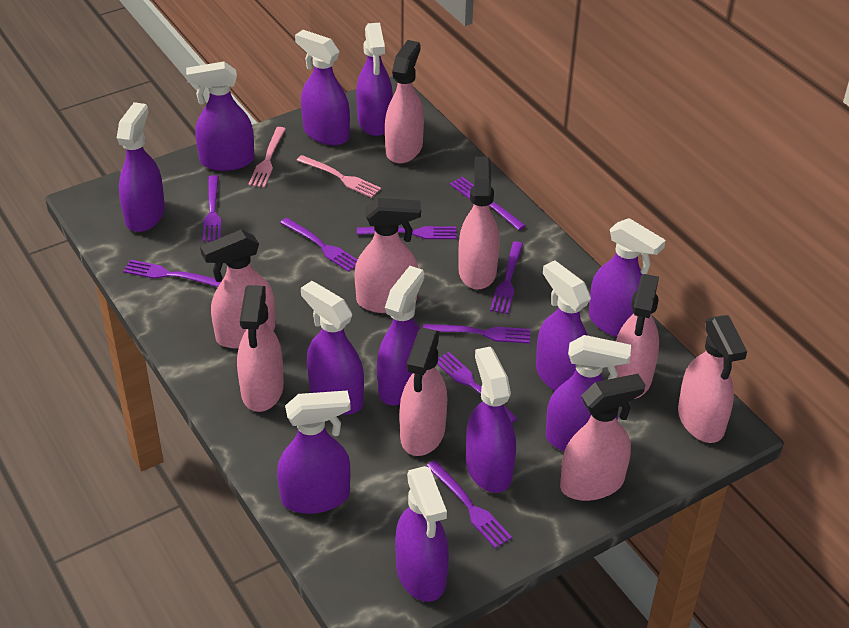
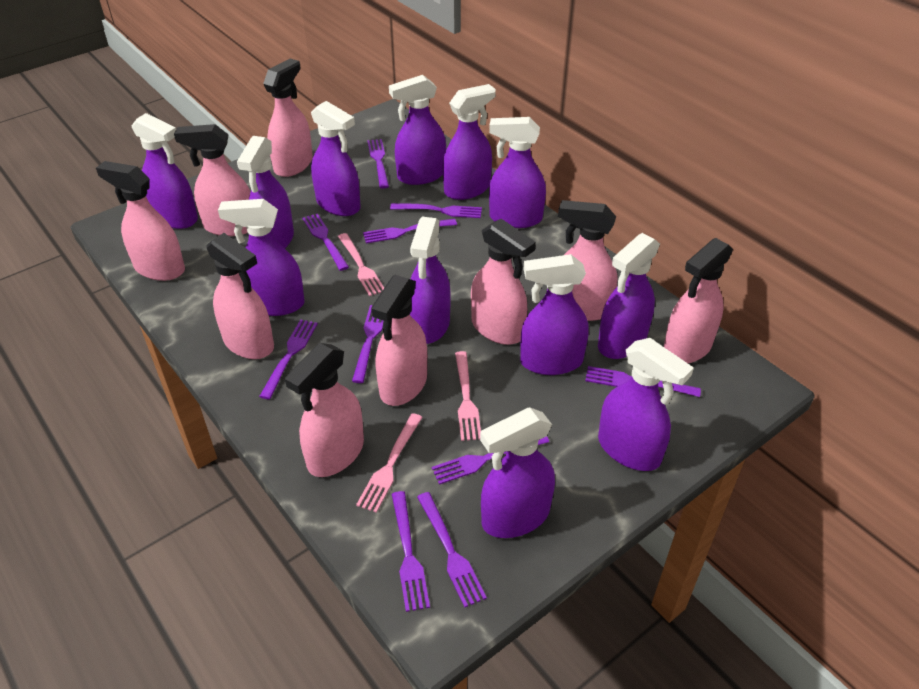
pink fork: [248,127,286,188] [296,155,381,198] = 2 -> [338,233,384,296] [356,413,423,513] [455,351,481,441] = 3
purple fork: [123,260,221,287] [203,175,221,242] [280,218,358,272] [357,226,457,239] [423,324,530,344] [426,460,512,548] [437,352,518,423] [450,177,526,230] [490,241,523,314] = 9 -> [259,319,318,400] [302,213,349,271] [352,305,383,383] [363,219,457,244] [367,139,389,188] [390,203,482,218] [392,491,430,612] [417,492,487,607] [431,436,549,485] [585,366,701,397] = 10

